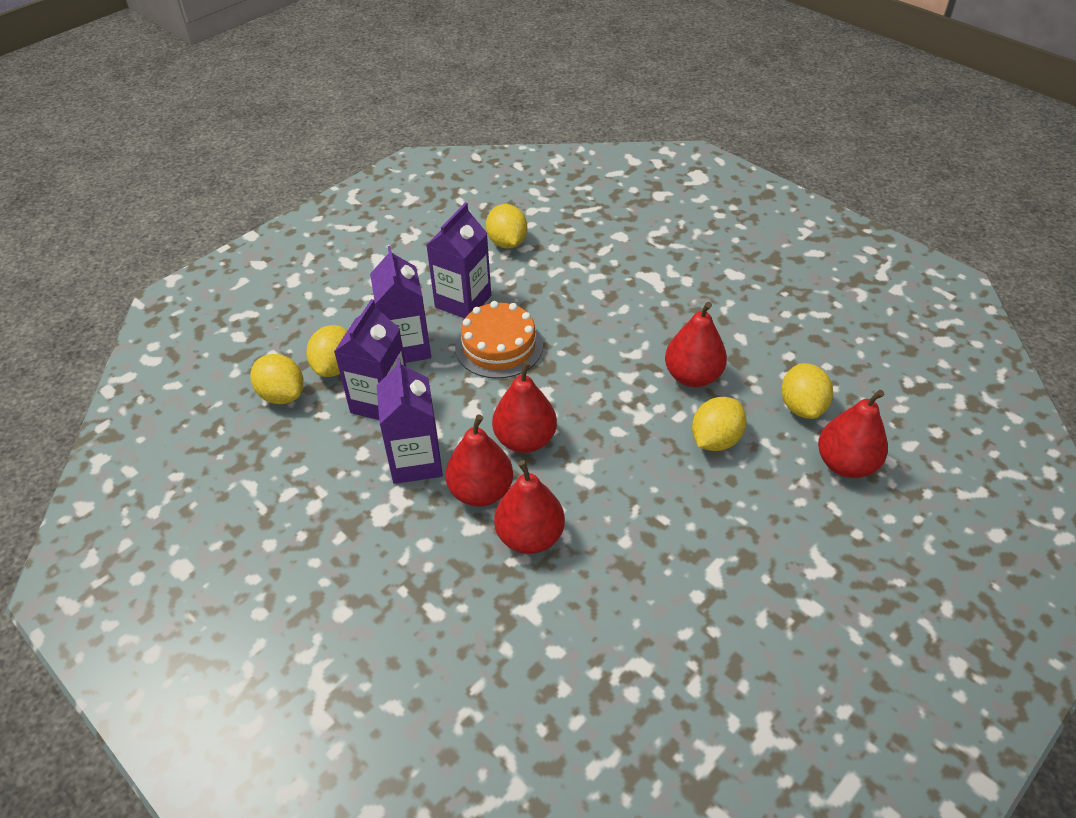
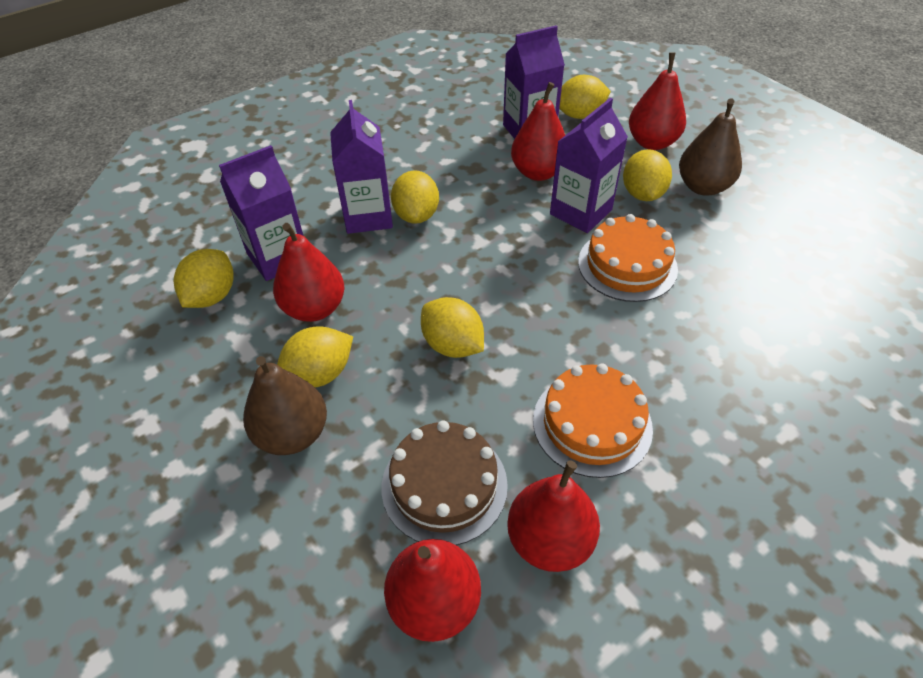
brown cake: none = 0 -> [382,420,508,545] = 1
brown pear: none = 0 -> [243,356,327,455] [679,99,742,196] = 2
orange cake: [455,301,543,379] = 1 -> [533,363,653,478] [578,214,678,302] = 2
yellow lemon: [250,354,304,404] [306,325,347,377] [486,204,527,249] [692,397,747,451] [781,363,833,419] = 5 -> [174,249,234,308] [277,326,353,388] [391,170,439,224] [421,297,484,358] [559,75,611,119] [623,149,672,201] = 6

